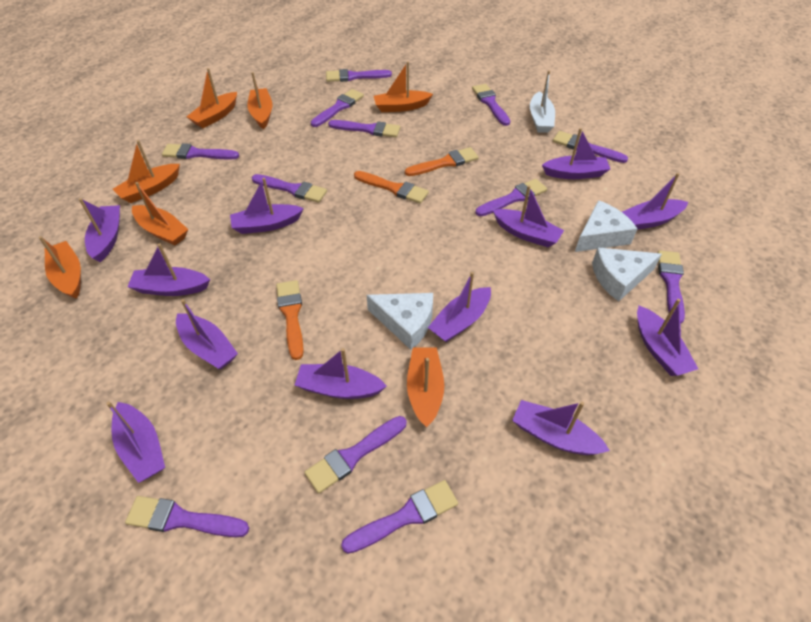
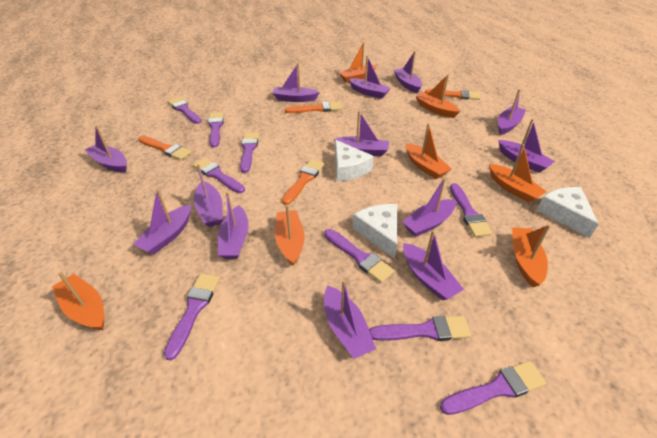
orange brush: [276,280,304,360] [354,171,429,204] [405,147,479,176] = 3 -> [138,136,192,160] [282,159,325,205] [285,102,342,113] [425,89,481,100] = 4
purple boat: [79,198,120,262] [106,402,165,483] [128,243,210,296] [176,299,238,369] [230,178,304,234] [295,348,387,399] [428,272,491,342] [493,185,564,247] [512,400,610,455] [542,128,610,179] [622,173,688,230] [637,299,698,376] = 12 -> [85,125,127,173] [133,189,191,254] [194,164,223,227] [218,192,248,259] [272,63,320,102] [324,280,376,359] [334,111,389,157] [349,56,391,99] [394,51,422,93] [402,178,456,237] [403,230,464,300] [498,89,526,135] [498,119,555,173] = 13
purple brush: [125,496,249,537] [162,143,239,159] [252,174,327,203] [304,416,406,493] [311,89,364,127] [326,69,392,82] [328,120,400,137] [341,480,458,554] [472,84,510,126] [475,179,547,217] [553,131,628,163] [657,250,685,324] = 12 -> [164,273,220,361] [168,97,202,124] [193,158,245,193] [208,112,224,148] [240,132,259,173] [324,229,395,283] [369,316,471,341] [440,361,546,415] [450,183,492,237] = 9
white boat: [530,71,555,133] = 1 -> none = 0

